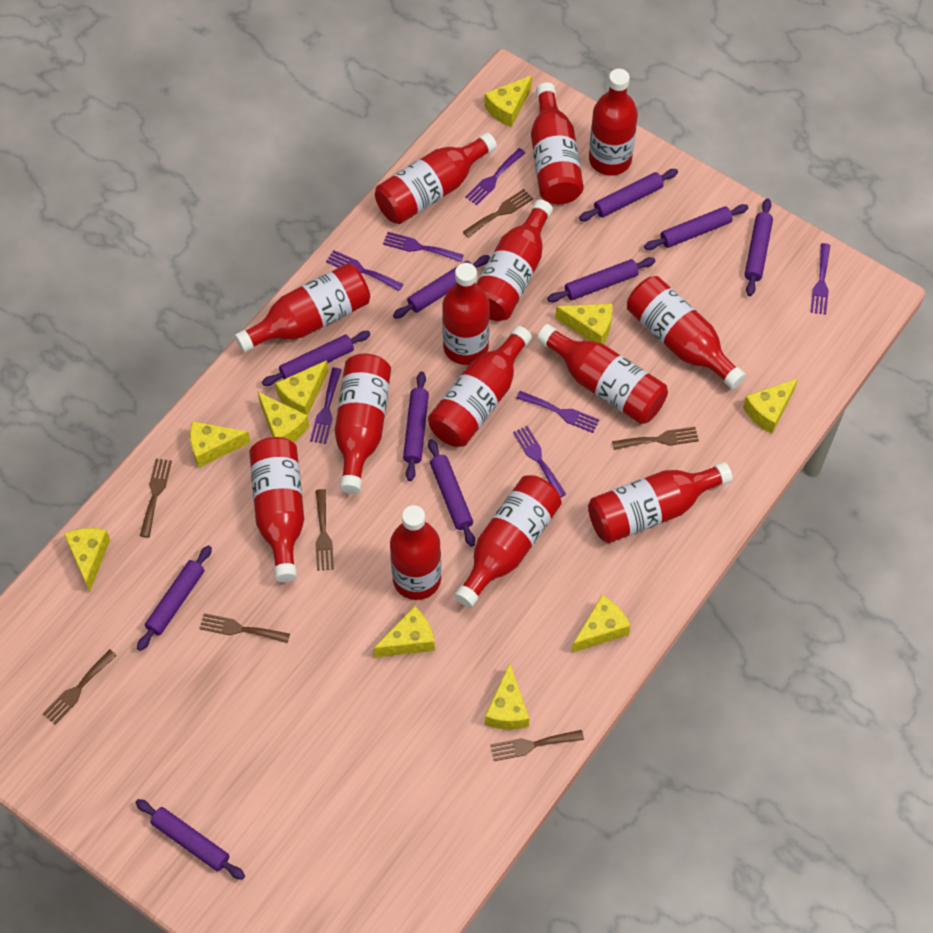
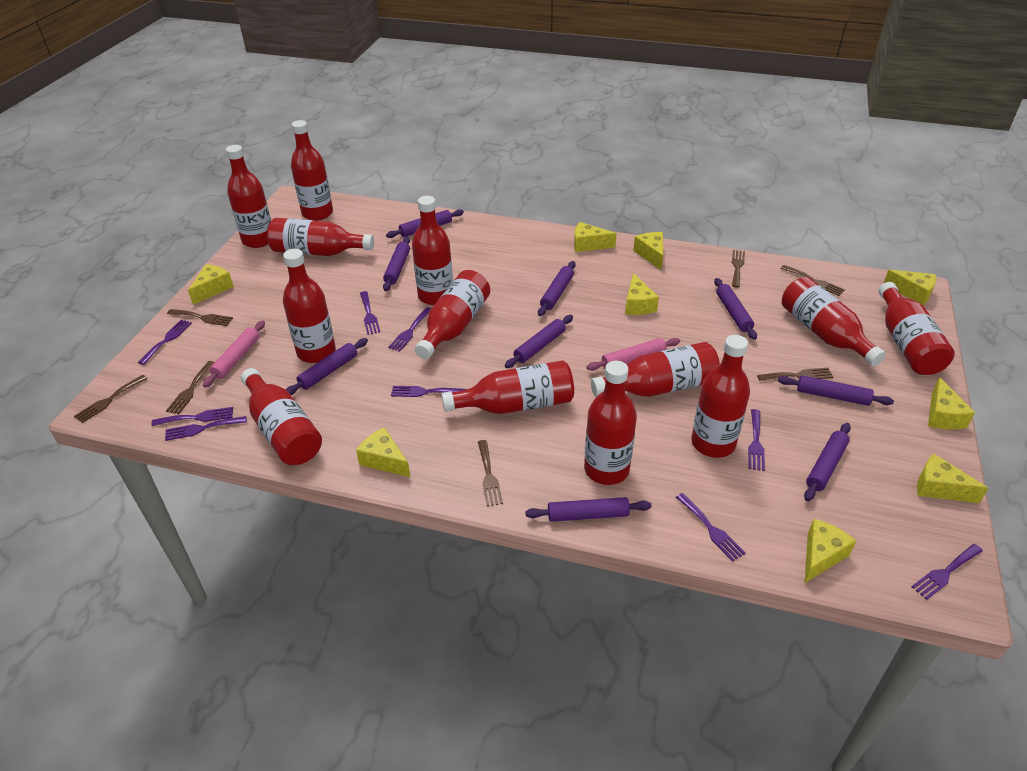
pink rolling pin: none = 0 -> [203,320,265,388] [587,338,680,371] = 2
purple fork: [310,368,342,444] [326,250,403,291] [383,232,464,262] [465,148,525,205] [513,426,566,498] [516,391,599,433] [810,243,830,315] = 7 -> [138,320,192,365] [151,407,233,426] [165,416,247,441] [360,291,380,335] [388,307,431,352] [391,386,467,397] [676,493,746,562] [748,409,765,471] [911,544,983,600] = 9
purple rolling pin: [135,799,245,880] [137,545,212,651] [262,331,371,386] [393,255,490,319] [403,372,429,481] [428,439,475,547] [547,257,656,302] [579,169,678,221] [644,204,748,250] [745,199,773,296] = 10 -> [286,338,368,395] [383,237,410,291] [386,209,464,238] [505,315,573,368] [525,497,652,522] [538,261,576,316] [714,278,757,340] [778,376,894,406] [804,423,851,501] = 9
red bottle: [235,263,370,353] [249,437,304,582] [335,354,391,494] [375,132,497,224] [390,505,441,600] [428,326,532,447] [442,263,490,365] [454,475,562,608] [476,200,553,321] [531,82,584,204] [537,324,668,424] [588,462,733,543] [589,69,638,175] [627,276,746,389] = 14 -> [226,145,271,248] [241,368,322,465] [267,218,374,256] [283,249,336,363] [291,120,333,221] [412,196,453,305] [415,270,490,359] [441,360,574,414] [584,361,637,485] [591,342,720,397] [691,335,750,458] [782,277,886,366] [878,282,955,375] = 13
yellow cheese: [64,528,110,592] [190,421,251,468] [258,392,309,442] [275,360,328,415] [373,606,435,658] [484,75,532,127] [485,663,530,730] [555,304,613,344] [572,595,631,653] [743,378,798,434] = 10 -> [188,264,234,305] [356,427,410,477] [574,222,617,252] [625,273,659,315] [633,232,663,270] [805,519,856,583] [883,270,936,305] [917,454,989,503] [928,377,975,430] = 9

